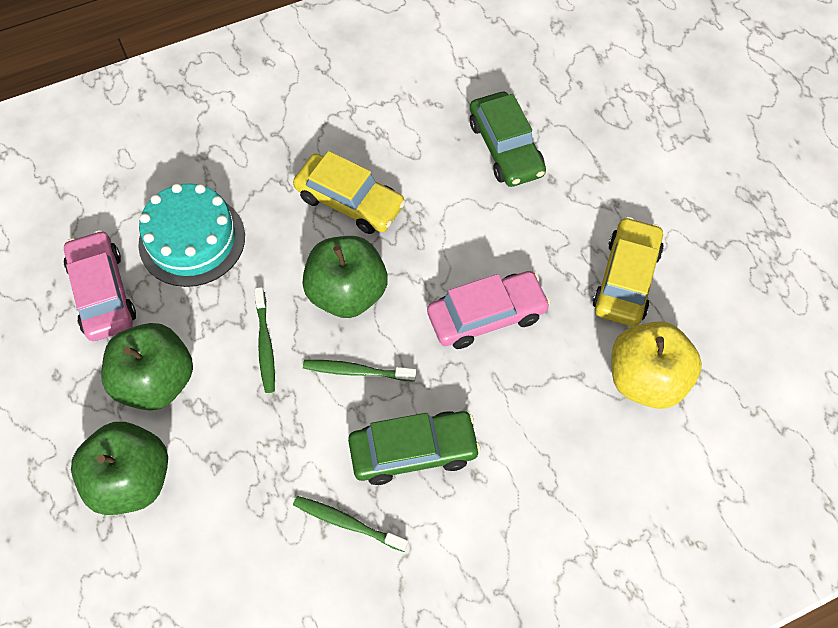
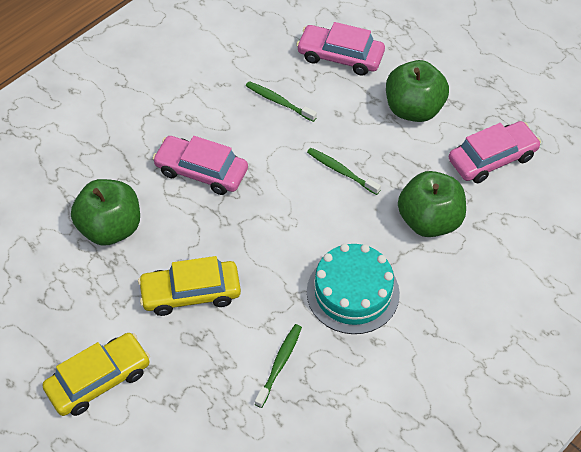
green car: [348,411,481,485] [470,92,546,187] = 2 -> none = 0
pink car: [64,230,136,341] [427,271,551,349] = 2 -> [153,136,248,195] [296,22,385,76] [449,121,541,183] = 3
yellow apple: [611,321,702,409] = 1 -> none = 0

